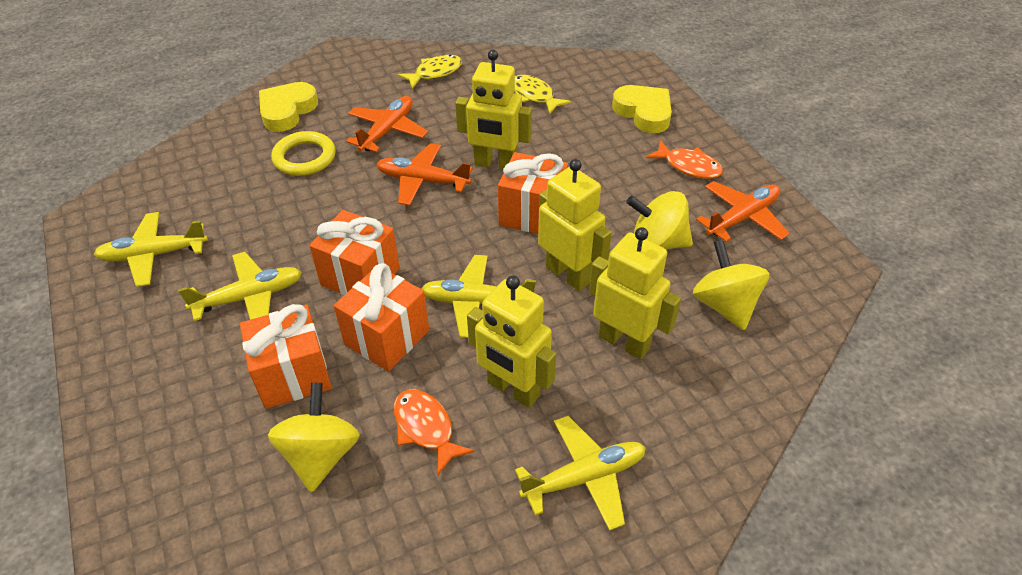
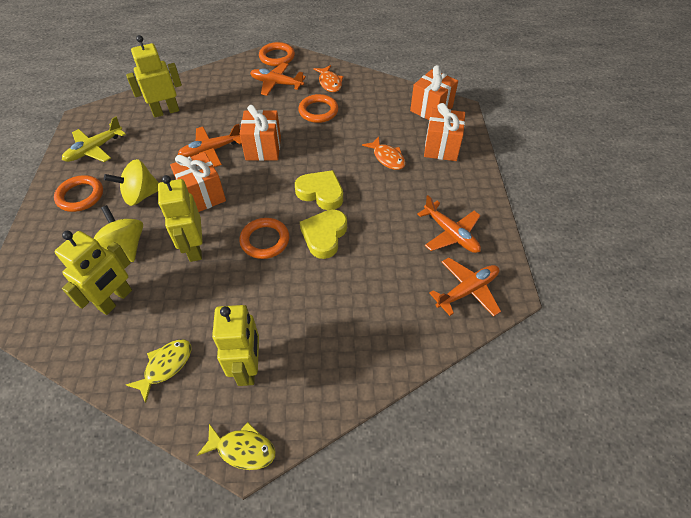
orange plane: [346,96,428,152] [376,143,473,206] [696,181,790,242] = 3 -> [178,124,242,167] [250,63,306,96] [417,195,481,253] [429,257,501,317] = 4
orange ring: none = 0 -> [54,175,103,212] [239,218,289,259] [259,42,295,66] [298,94,338,123] = 4
yellow plane: [94,212,208,287] [178,252,302,321] [421,255,536,338] [515,416,646,531] = 4 -> [62,117,126,162] = 1
yellow ring: [271,131,336,176] = 1 -> none = 0
yellow spinning top: [268,383,360,493] [626,191,693,249] [693,240,769,330] = 3 -> [94,205,143,262] [104,159,159,206] = 2

